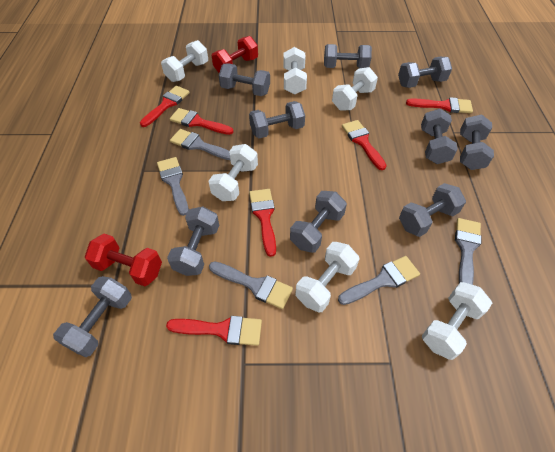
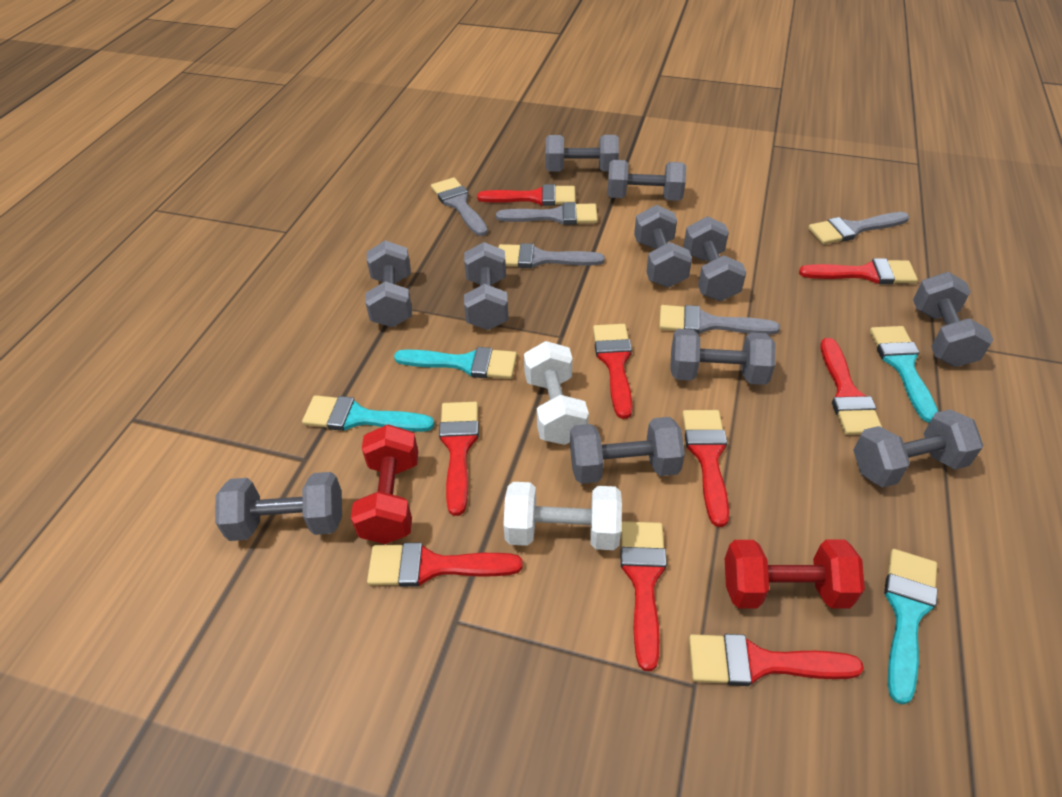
grey dumbbell: [53,276,132,357] [167,207,219,276] [219,63,270,96] [249,101,305,138] [290,191,347,253] [324,44,372,68] [398,57,452,88] [399,183,466,237] [421,109,458,164] [460,114,494,170] = 10 -> [215,472,342,541] [365,240,412,327] [464,242,509,330] [546,135,619,171] [570,417,685,484] [607,160,686,201] [634,205,692,288] [670,329,775,385] [684,216,746,301] [853,409,983,487] [913,272,993,367] = 11
red brush: [140,86,190,127] [166,316,262,346] [170,108,233,135] [249,189,276,257] [342,120,387,170] [406,97,473,113] = 6 -> [367,543,523,587] [439,402,479,516] [477,184,576,206] [593,324,633,419] [620,521,667,671] [682,410,729,527] [689,634,864,686] [799,258,918,284] [821,338,882,435] = 9
turquoise brush: none = 0 -> [302,395,435,432] [394,347,517,379] [870,326,938,423] [884,549,938,705] = 4
white dumbbell: [161,40,208,82] [209,144,258,201] [283,47,307,94] [296,242,360,312] [332,67,378,111] [422,282,492,360] = 6 -> [503,482,622,550] [524,341,589,445] = 2

